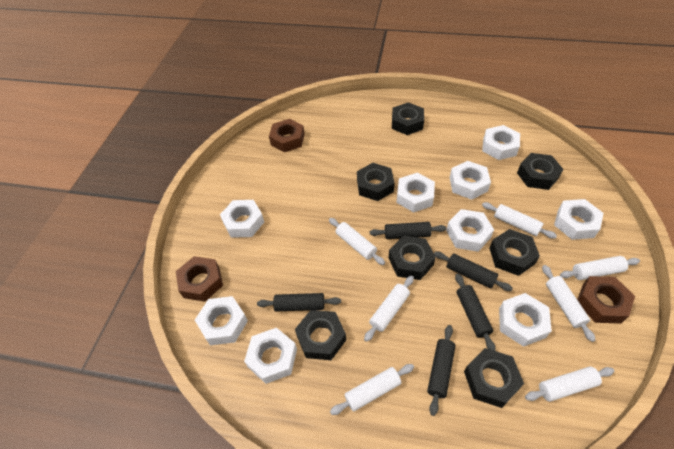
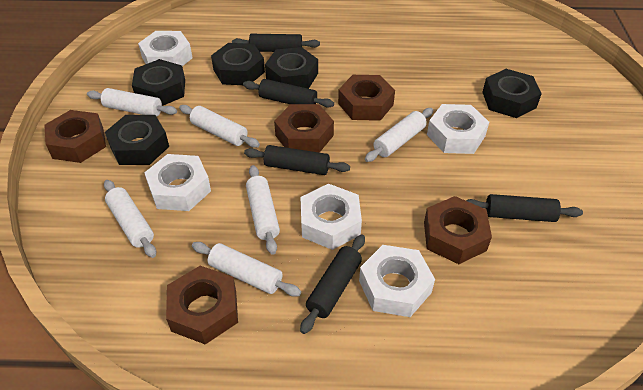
black nut: [295,310,346,360] [357,163,395,201] [389,236,436,280] [392,102,424,135] [464,348,524,408] [489,229,540,276] [517,153,563,190] = 7 -> [105,115,169,165] [132,59,185,106] [211,43,265,85] [265,47,318,89] [482,69,542,118] = 5
brown nut: [176,256,223,301] [269,119,305,152] [577,276,635,323] = 3 -> [44,110,106,163] [166,266,238,344] [274,104,334,153] [338,75,395,121] [424,196,492,264] = 5
white nut: [195,296,248,345] [220,200,264,238] [244,328,297,384] [396,173,435,212] [446,209,494,252] [450,161,491,200] [482,125,520,160] [499,293,552,347] [554,199,603,240] = 9 -> [138,31,193,66] [144,154,211,211] [300,184,362,250] [359,245,435,317] [427,104,489,154] = 5
white rolling pin: [329,218,385,265] [330,364,414,415] [364,276,414,342] [482,202,557,239] [525,366,614,402] [542,265,595,342] [560,256,640,280] = 7 -> [87,88,177,117] [104,180,156,258] [179,105,260,148] [192,242,301,297] [246,165,280,255] [365,108,433,162] = 6

